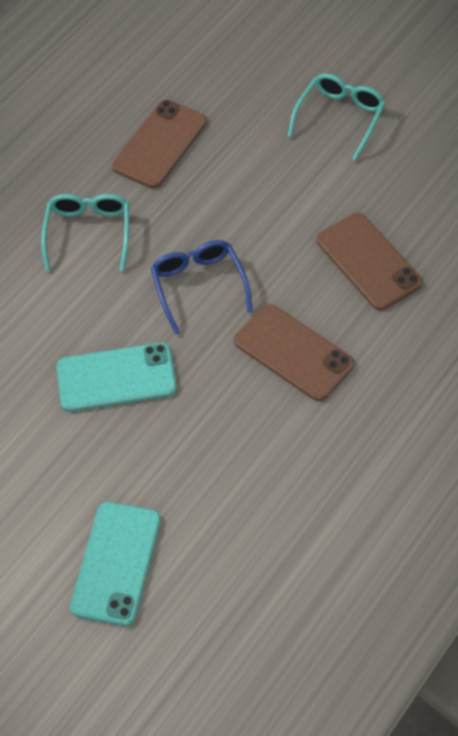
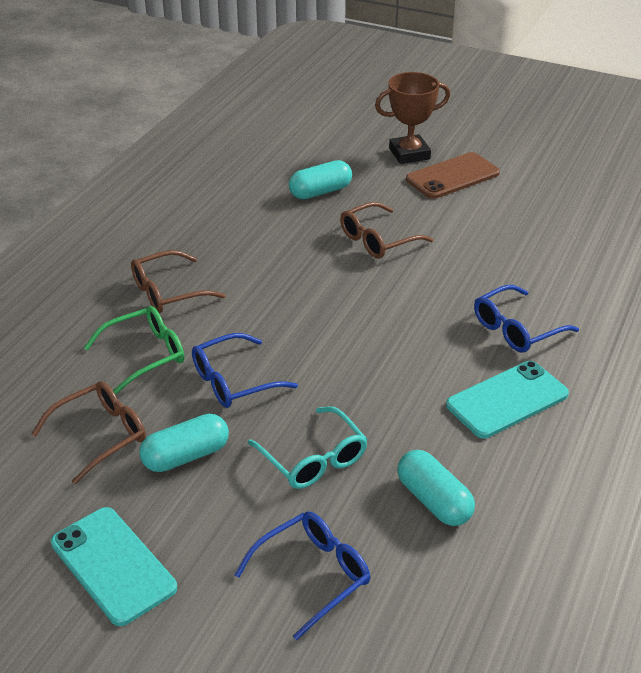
blue glasses: [151,240,253,335] = 1 -> [192,333,298,408] [235,512,370,640] [474,285,579,353] = 3
brown glasses: none = 0 -> [31,381,146,484] [131,250,225,313] [340,202,434,259] = 3
brown phone: [112,100,207,188] [234,304,354,401] [317,213,423,311] = 3 -> [406,152,500,199] = 1
brown trophy: none = 0 -> [375,72,450,164] = 1
green glasses: none = 0 -> [84,306,184,394] = 1
turquoise capsule: none = 0 -> [139,414,229,472] [289,160,352,199] [397,450,475,526] = 3
turquoise glasses: [41,194,129,271] [288,73,386,161] = 2 -> [248,406,368,489] = 1

